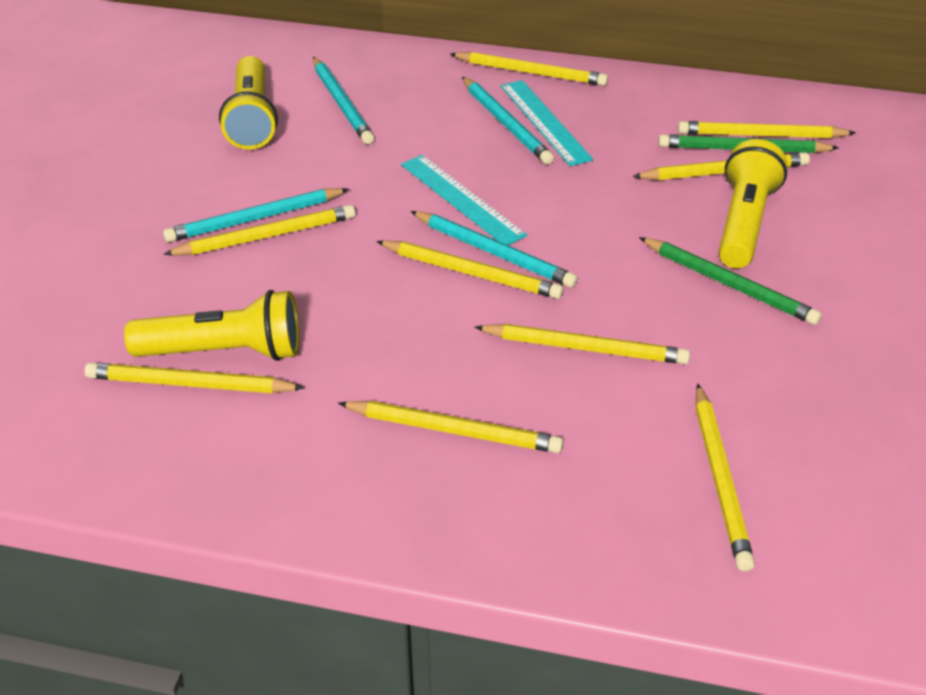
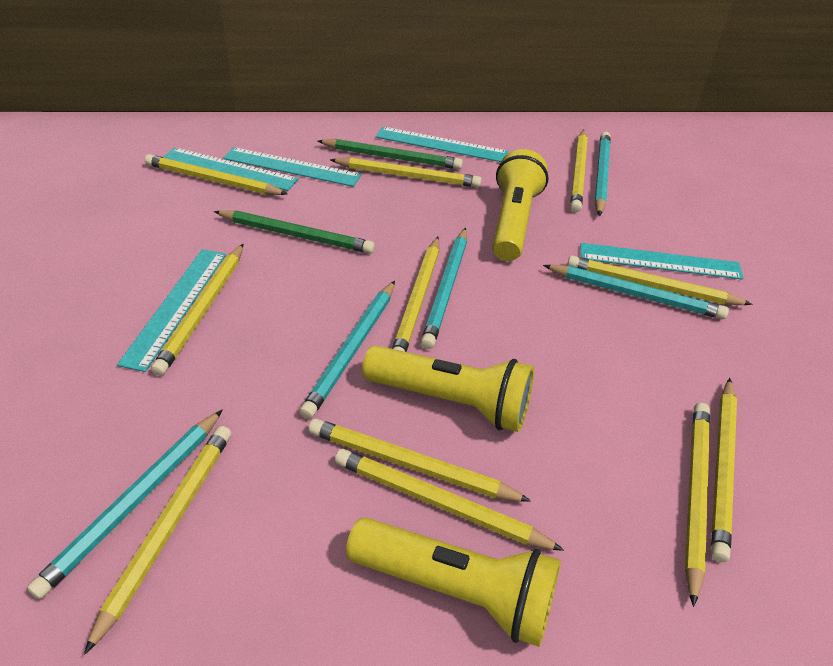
turquoise pencil: [163,188,349,242] [313,57,374,144] [411,211,578,288] [462,77,554,164] = 4 -> [27,410,222,599] [300,281,395,419] [421,227,467,349] [543,265,729,319] [595,132,611,216] = 5
turquoise ruler: [401,155,527,245] [501,80,593,166] = 2 -> [117,249,226,372] [163,147,298,191] [223,147,361,187] [376,127,508,162] [580,243,743,280] = 5
yellow pencil: [84,363,305,393] [163,205,356,256] [338,401,563,453] [376,240,564,299] [450,52,608,86] [474,324,690,364] [632,152,810,180] [678,121,856,138] [696,384,755,571] = 9 -> [84,426,231,655] [145,154,288,195] [151,244,243,376] [309,419,531,502] [330,157,482,188] [335,449,564,551] [392,237,439,352] [567,256,753,305] [570,129,588,212] [685,403,710,607] [711,378,737,562] = 11

